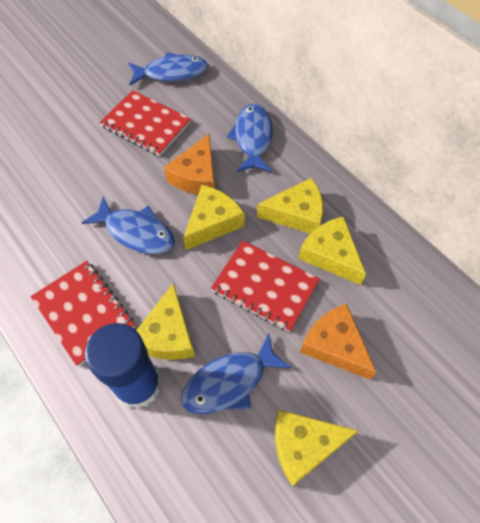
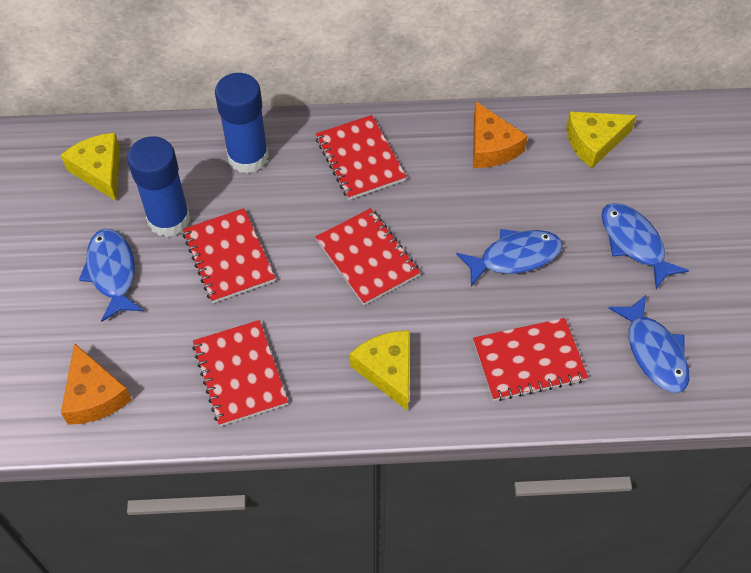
blue glue stick: [85,323,161,409] = 1 -> [127,136,190,237] [215,73,269,174] = 2
red notebook: [30,261,135,366] [100,90,191,156] [211,241,320,332] = 3 -> [183,208,275,303] [192,320,288,426] [315,208,420,305] [316,115,407,200] [473,318,588,401] = 5
yellow cheese: [136,283,195,360] [184,185,245,250] [257,178,323,234] [275,410,358,486] [298,216,366,285] = 5 -> [61,133,120,201] [350,331,410,411] [566,112,637,168] = 3

